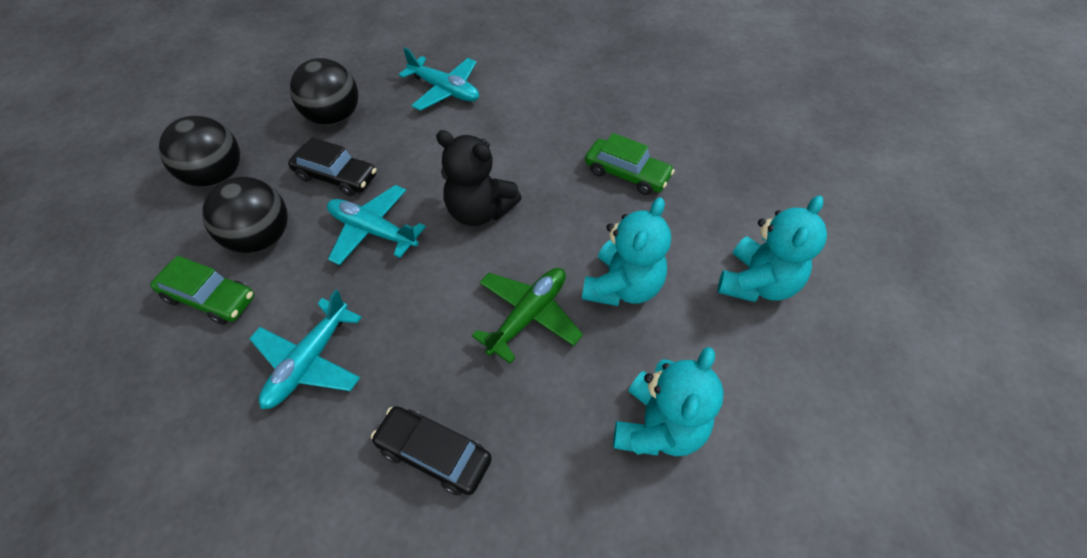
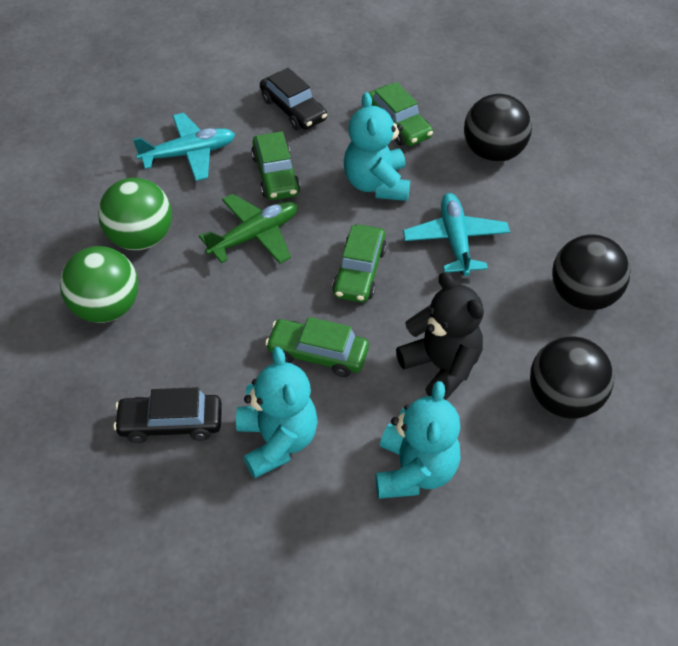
green ball: none = 0 -> [60,246,138,323] [98,178,172,250] = 2
green car: [150,256,254,325] [585,133,675,195] = 2 -> [251,131,300,200] [265,317,369,377] [332,224,387,303] [369,82,433,146] = 4
turquoise plane: [249,289,362,409] [327,185,426,265] [399,47,479,111] = 3 -> [133,113,235,181] [403,193,510,276] = 2

